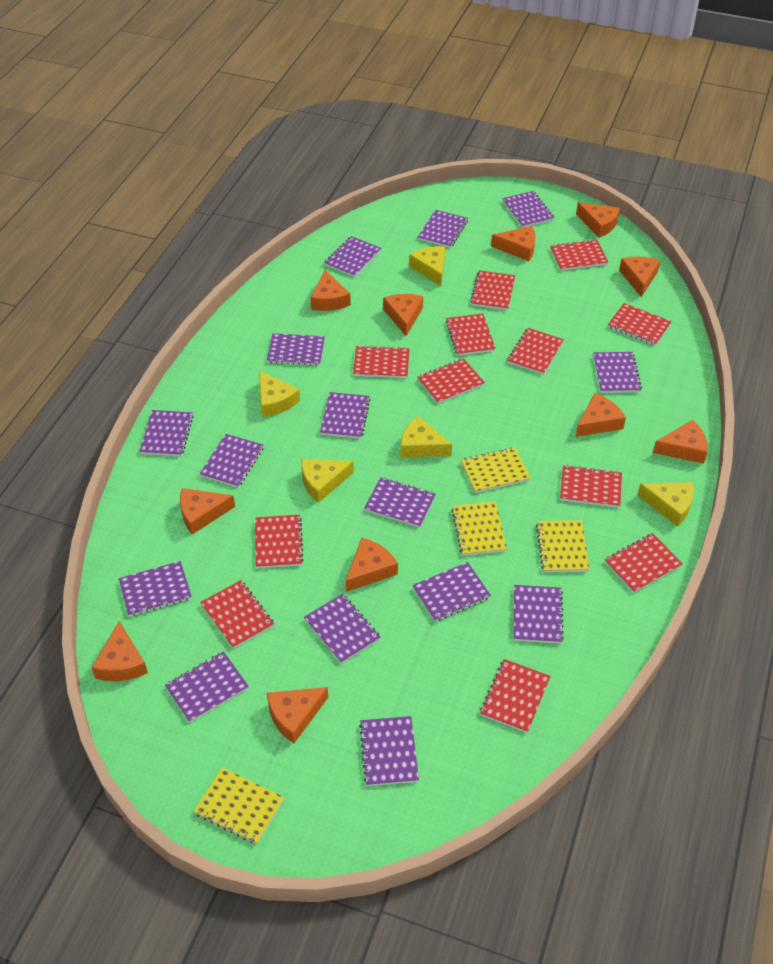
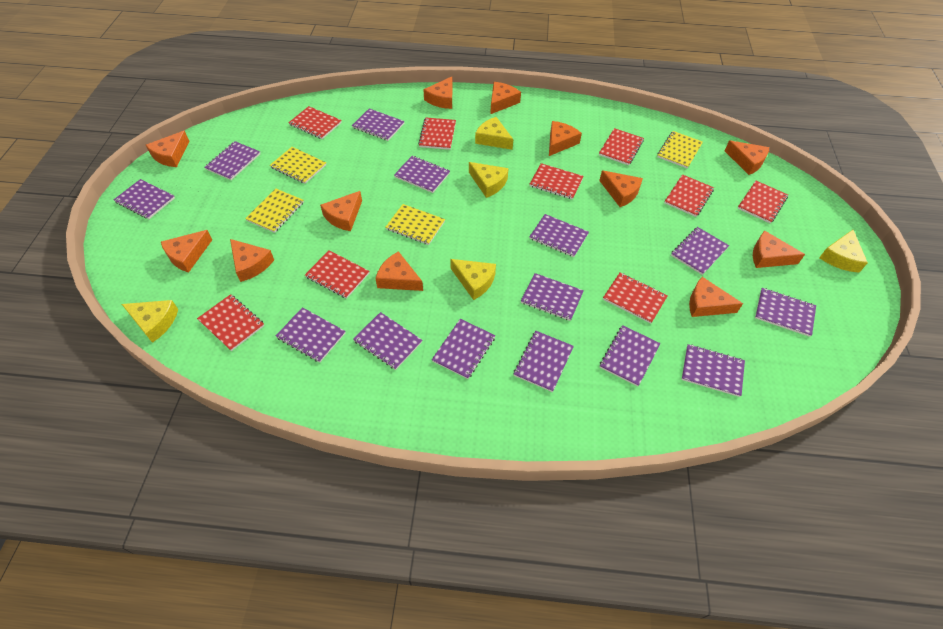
orange cheese: [92,621,148,681] [180,488,235,534] [267,687,328,743] [310,270,351,311] [346,538,398,592] [383,294,423,336] [491,226,535,261] [576,203,620,238] [576,393,626,437] [619,257,661,297] [653,420,708,464] = 11 -> [146,131,189,167] [161,230,212,273] [230,239,274,282] [320,191,362,231] [375,251,423,291] [423,77,452,109] [490,82,521,114] [549,121,582,156] [599,170,643,207] [689,277,743,317] [725,140,769,175] [753,230,805,268] = 12
purple notebook: [119,561,192,617] [140,410,193,456] [165,651,249,722] [200,434,263,488] [267,333,325,366] [304,594,380,663] [320,392,370,439] [324,236,381,277] [359,716,419,786] [364,477,436,528] [413,562,491,622] [418,210,468,248] [502,191,554,228] [514,585,564,643] [593,352,642,393] = 15 -> [114,179,175,219] [204,141,260,180] [276,307,346,363] [352,108,405,141] [353,312,422,370] [394,156,450,193] [432,319,496,379] [514,331,574,392] [521,273,584,321] [529,214,589,257] [600,325,660,387] [671,227,729,275] [681,344,745,397] [755,288,816,337] = 14
red notebook: [200,580,274,649] [255,515,303,568] [353,345,409,378] [418,358,485,404] [446,314,496,356] [470,271,515,310] [480,659,550,733] [507,328,564,375] [550,239,608,271] [560,465,622,507] [605,533,683,593] [608,303,672,346] = 12 -> [197,294,264,351] [288,106,342,139] [305,251,370,299] [418,117,456,150] [530,163,584,200] [599,128,644,165] [603,273,668,324] [664,174,714,217] [738,181,788,223] = 9

